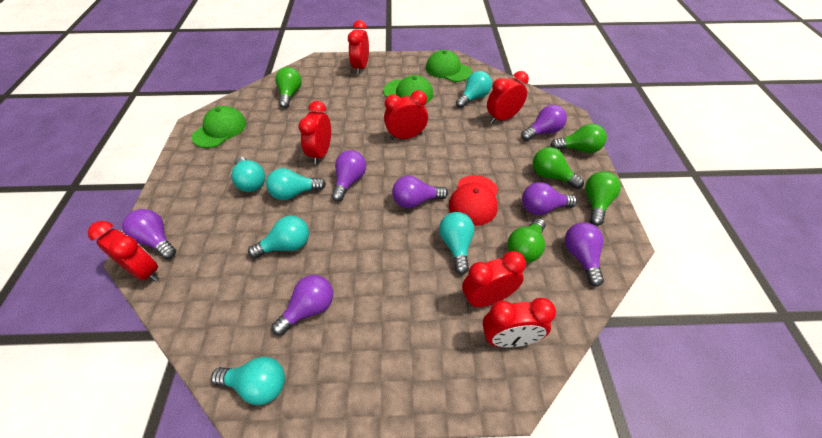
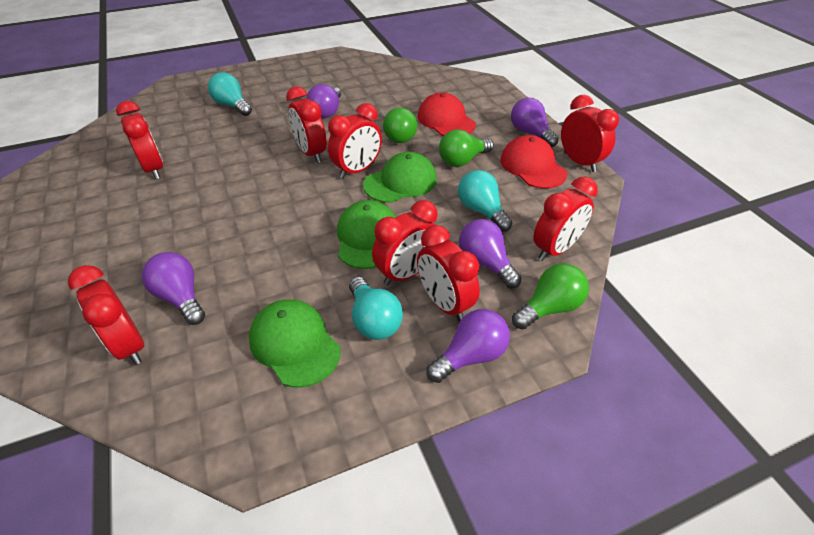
green light bulb: [275,67,302,108] [508,218,546,263] [533,147,584,189] [551,124,607,153] [585,171,621,226] = 5 -> [383,108,417,143] [439,129,494,167] [512,264,589,329] = 3
purple light bulb: [122,209,176,259] [271,275,333,336] [332,150,366,202] [392,176,448,208] [521,105,567,141] [522,182,577,215] [565,222,604,287] = 7 -> [142,252,205,325] [306,84,341,118] [426,309,510,383] [459,219,522,288] [511,98,559,147] = 5
red cap: [449,175,498,226] = 1 -> [417,92,476,136] [500,135,567,189] = 2
red clock: [88,221,159,282] [299,101,331,164] [348,20,369,74] [384,90,428,140] [462,251,526,307] [483,298,556,348] [487,71,529,124] = 7 -> [68,265,144,365] [116,101,163,179] [286,86,327,163] [328,103,382,179] [372,200,438,286] [417,225,480,321] [533,177,598,261] [561,95,619,172] = 8
turquoise light bulb: [211,357,285,405] [231,156,265,192] [248,216,309,258] [266,168,326,200] [439,212,475,275] [456,71,492,108] = 6 -> [208,72,252,116] [349,277,403,340] [458,170,512,232] = 3

